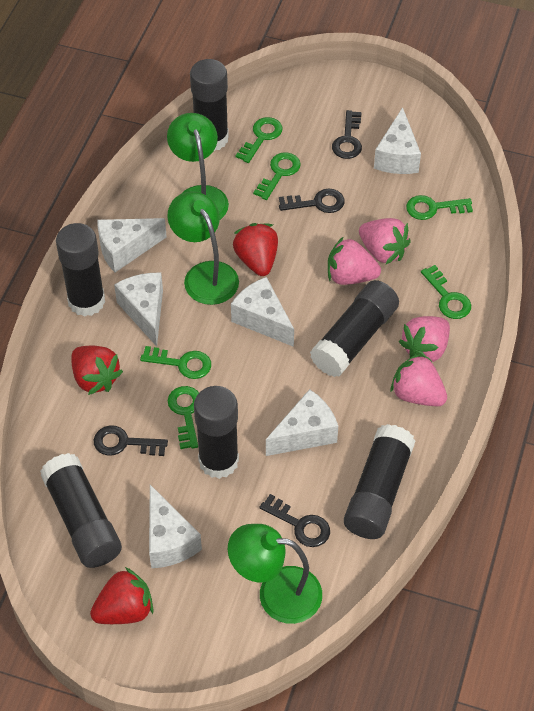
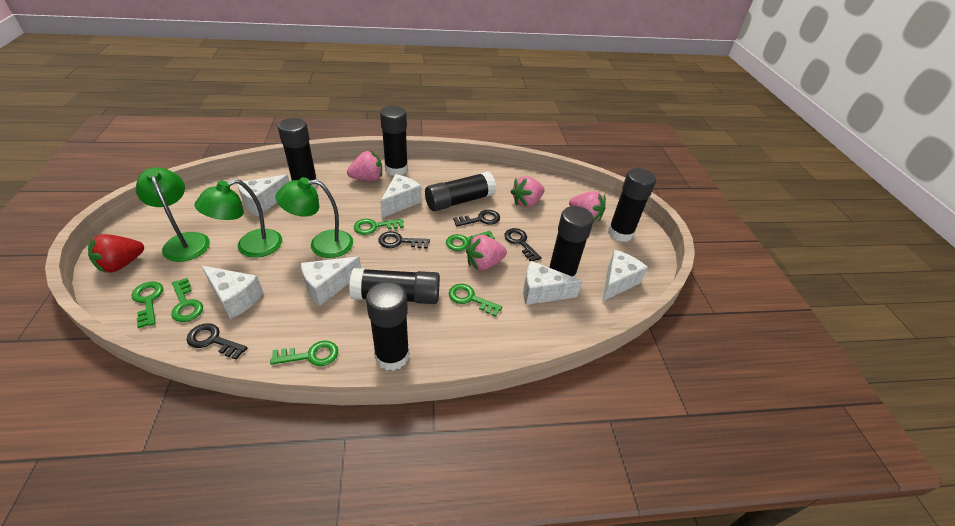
black glue stick: [40,453,122,568] [56,223,105,317] [190,59,229,152] [194,386,239,479] [310,280,399,377] [344,424,416,539] = 6 -> [278,118,318,188] [349,268,440,304] [366,281,409,371] [380,106,408,176] [425,172,496,211] [549,206,594,277] [608,168,656,242] = 7
red strawberry: [71,346,123,395] [90,567,153,624] [233,223,278,276] = 3 -> [88,234,144,273] = 1

